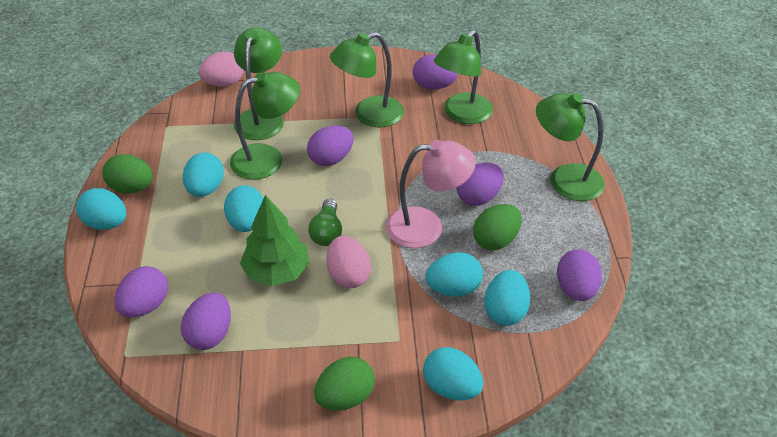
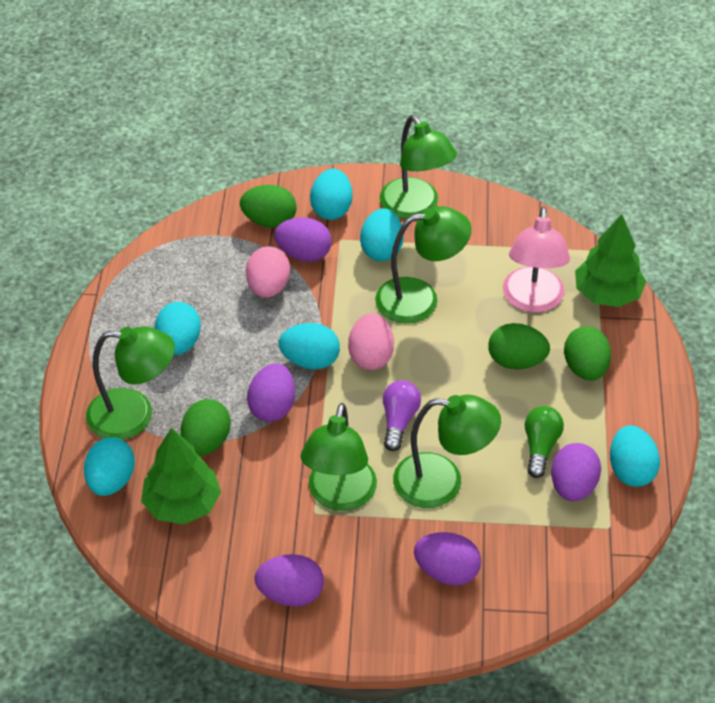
green egg: [102,154,153,193] [314,357,375,411] [473,204,522,250] = 3 -> [181,399,231,456] [240,185,296,228] [488,323,550,370] [564,326,611,380] = 4
green tree: [240,195,309,286] = 1 -> [141,427,221,524] [575,214,646,307] = 2
purple egg: [114,266,168,317] [181,292,231,350] [307,125,354,166] [413,55,458,89] [456,163,504,206] [557,249,602,301] = 6 -> [247,363,295,422] [254,554,324,607] [274,217,332,262] [414,532,481,586] [551,443,601,501] = 5
purple light bulb: none = 0 -> [383,380,421,451] = 1

